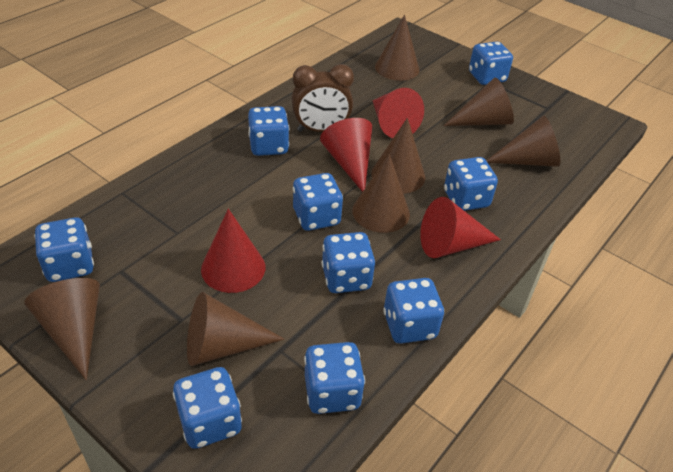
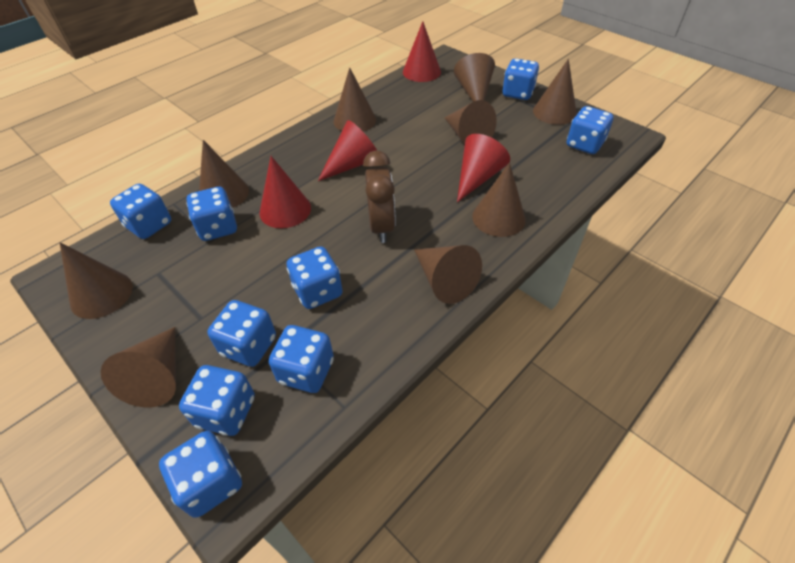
brown cone: [24,278,100,380] [187,292,285,366] [352,154,410,233] [371,118,425,194] [375,15,419,81] [444,77,514,126] [486,116,560,167] = 7 -> [59,242,133,319] [101,327,176,408] [199,140,249,208] [333,67,376,132] [414,245,482,304] [445,100,497,145] [454,53,495,102] [472,162,526,237] [533,59,577,125] = 9

